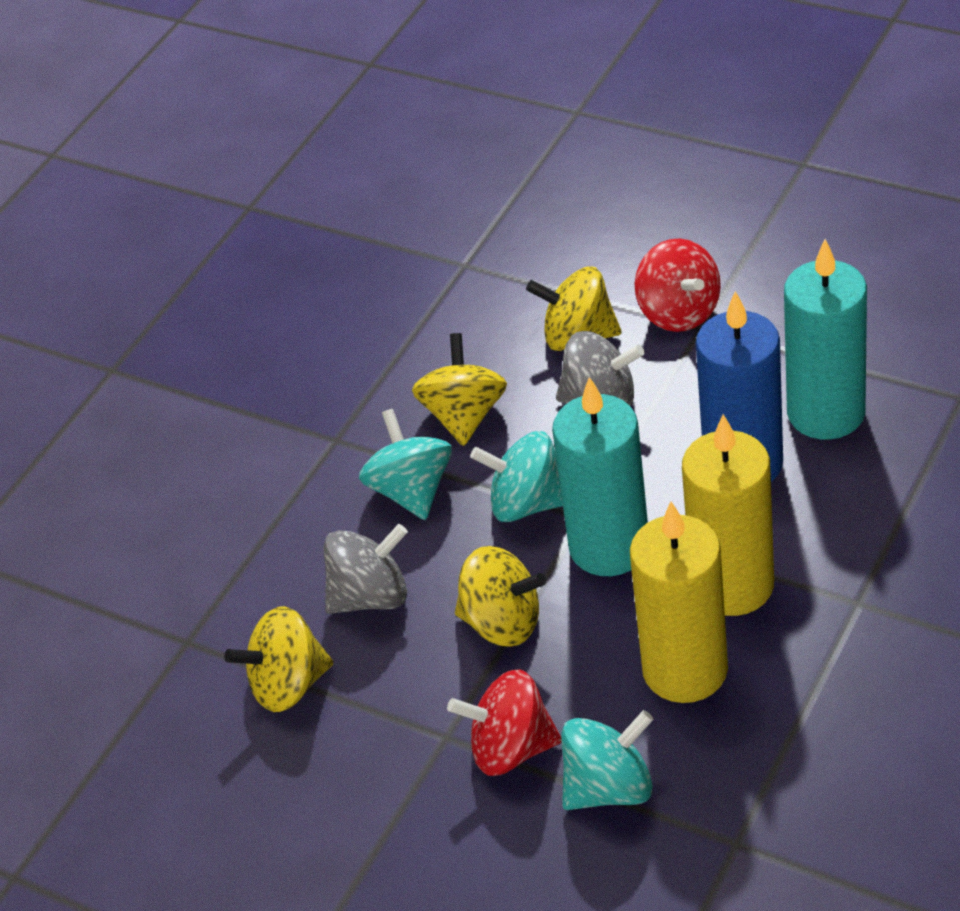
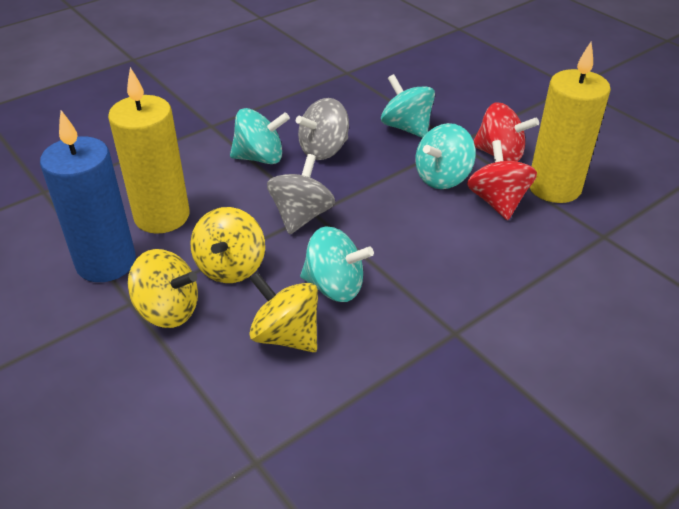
turquoise candle: [552,377,648,576] [784,239,867,440] = 2 -> none = 0
turquoise spinning top: [359,409,452,520] [470,431,563,522] [561,710,654,810] = 3 -> [230,108,290,164] [300,226,374,302] [381,74,435,138] [416,123,476,189] = 4
yellow spinning top: [224,606,333,712] [412,333,507,446] [455,546,546,647] [526,266,621,351] = 4 -> [128,249,198,328] [191,207,265,283] [249,272,318,352] = 3

